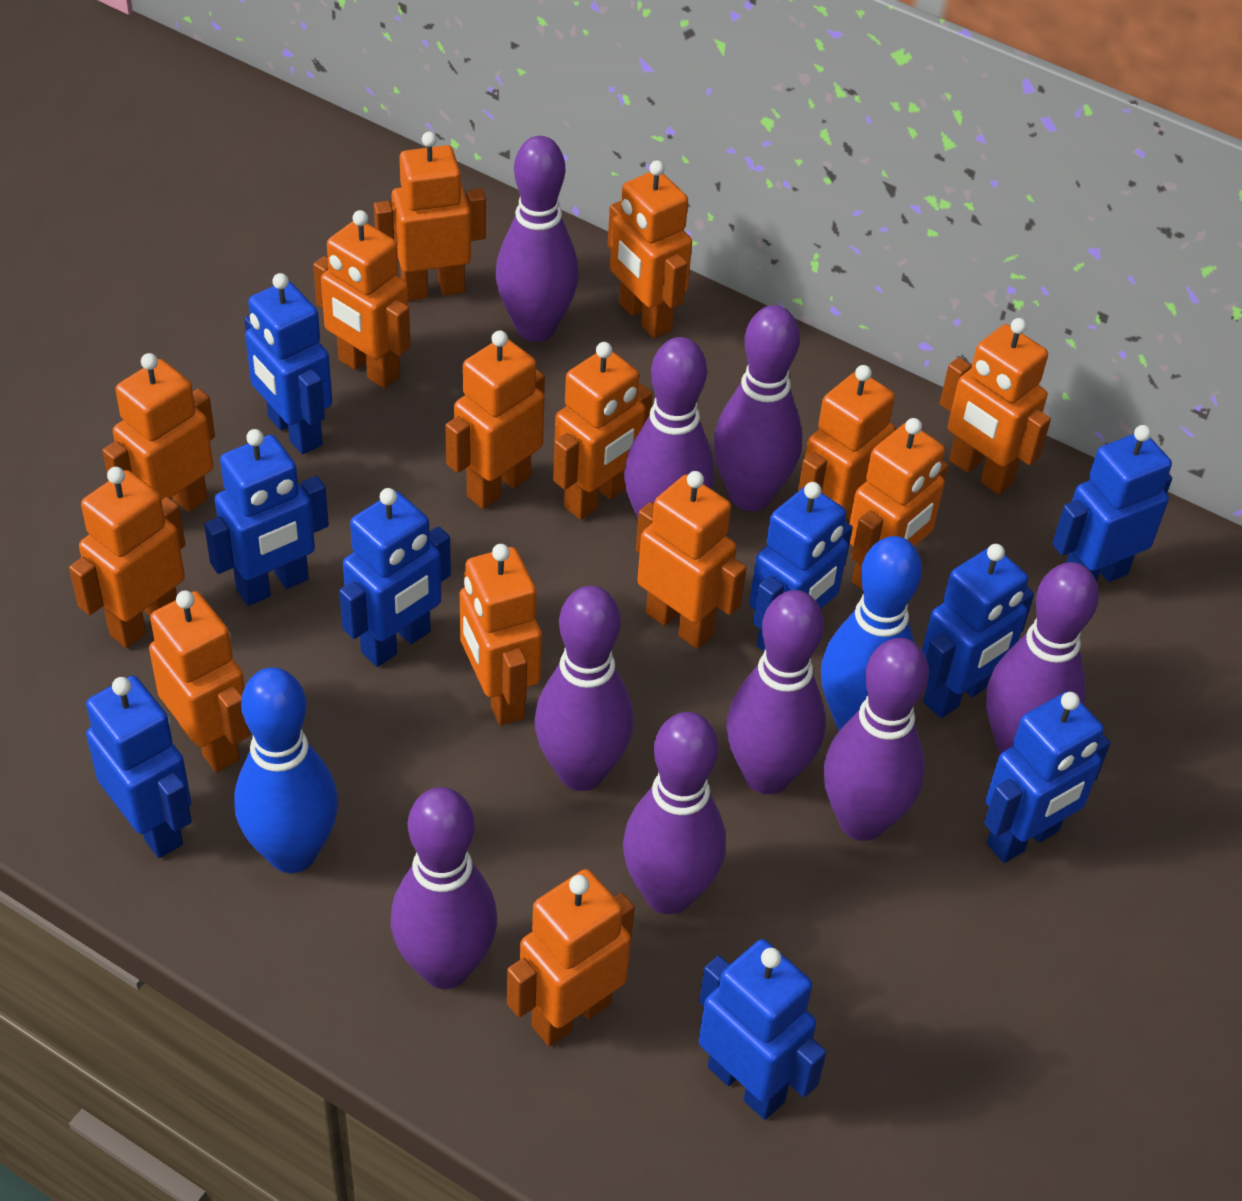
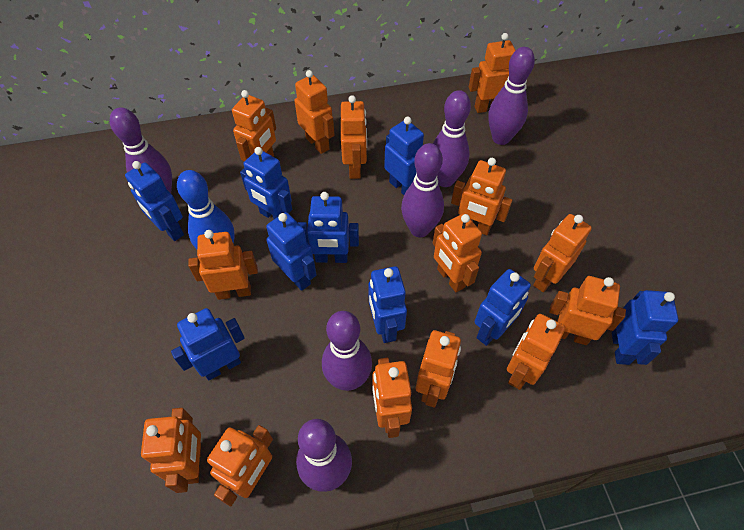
blue bowling pin: [234,667,338,873] [821,536,922,731] = 2 -> [177,170,235,249] = 1
purple bowling pin: [391,787,497,989] [496,136,579,342] [535,586,634,791] [623,712,726,915] [624,337,714,518] [713,305,802,511] [727,590,825,794] [824,638,929,841] [986,562,1099,754] = 9 -> [110,108,172,193] [296,419,352,492] [322,311,372,391] [401,143,444,238] [433,90,471,187] [488,47,535,145] = 6

